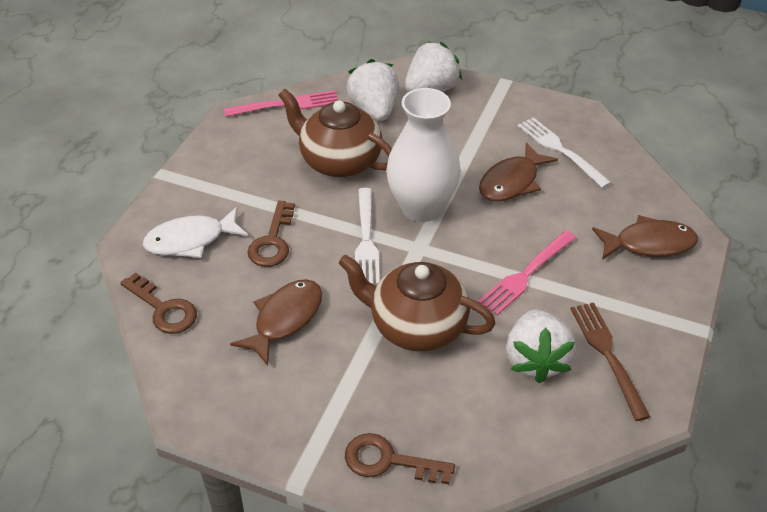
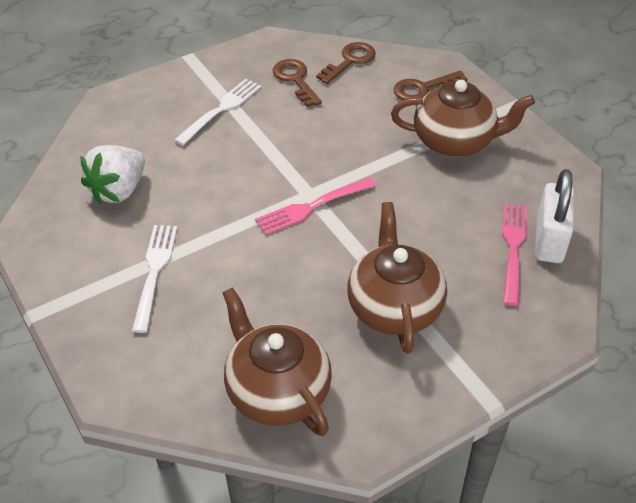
brown fish: [230,279,322,366] [479,142,558,201] [592,215,698,260] = 3 -> none = 0
brown fork: [571,302,650,421] = 1 -> none = 0
brown teapot: [278,89,392,177] [339,255,496,352] = 2 -> [223,287,332,436] [347,202,447,354] [391,80,535,157] = 3
white fish: [143,207,248,258] = 1 -> none = 0
white padlock: none = 0 -> [535,169,574,263] = 1
white strawberry: [347,59,399,121] [404,41,462,93] [506,310,576,383] = 3 -> [81,145,145,204] = 1
white vase: [386,88,461,222] = 1 -> none = 0

